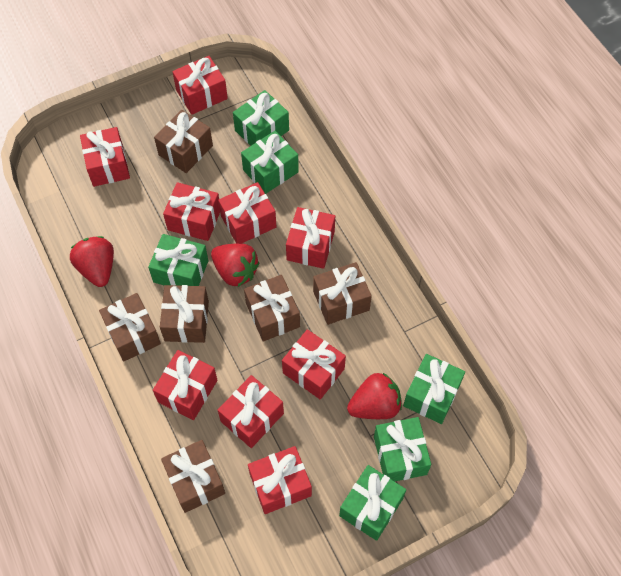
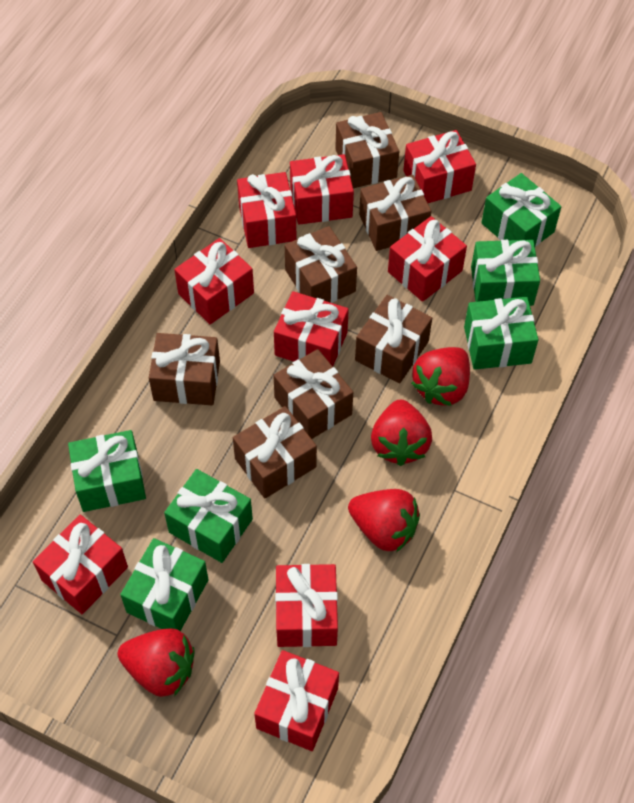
brown gift: [99,293,161,362] [154,110,213,173] [160,285,209,343] [161,440,225,513] [244,275,300,341] [313,262,372,325] = 6 -> [149,333,220,405] [233,406,317,498] [273,349,353,439] [285,226,357,303] [335,112,399,188] [355,295,432,383] [359,175,431,251] = 7
red strawberry: [70,236,114,287] [211,243,260,287] [347,373,402,419] = 3 -> [118,628,195,697] [348,489,420,552] [371,400,432,466] [411,347,470,406] = 4

